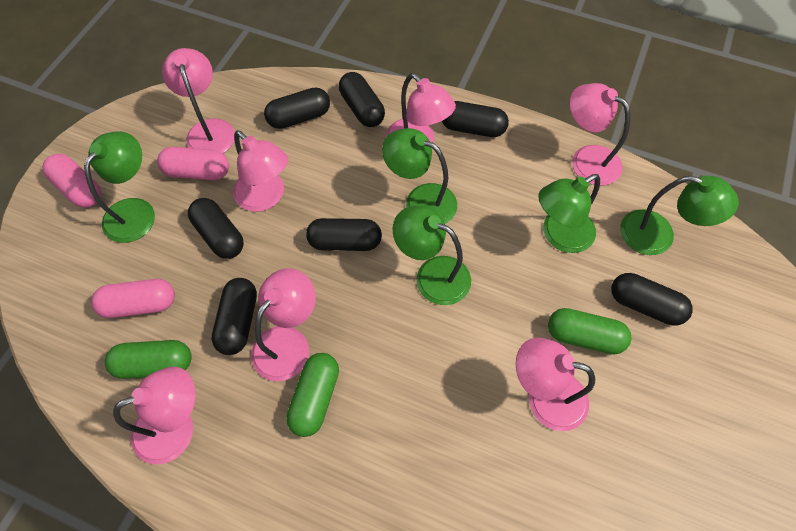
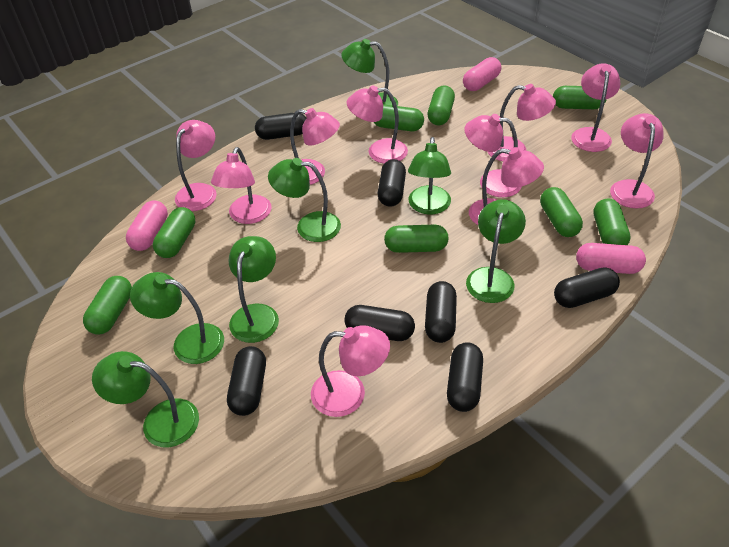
green capsule: [105,340,192,379] [286,353,339,437] [548,308,631,354] = 3 -> [83,276,132,335] [153,207,195,258] [374,104,424,131] [384,225,449,253] [428,85,455,125] [540,187,583,237] [553,86,607,109] [593,198,630,245] = 8
green lamp: [84,131,155,243] [382,128,457,224] [393,206,471,305] [538,174,600,253] [620,175,739,255] = 5 -> [92,351,199,447] [130,272,224,364] [228,236,279,343] [268,158,341,242] [341,39,398,106] [408,137,451,214] [466,199,526,303] = 7
pink lamp: [113,367,195,464] [162,48,235,153] [233,130,288,212] [251,268,316,381] [386,73,456,143] [516,337,595,431] [569,83,630,186] = 7 -> [175,120,217,211] [211,147,272,224] [290,108,340,185] [311,325,390,417] [346,85,408,164] [464,114,522,197] [469,147,544,225] [488,84,556,162] [571,63,621,152] [610,113,664,209] = 10

